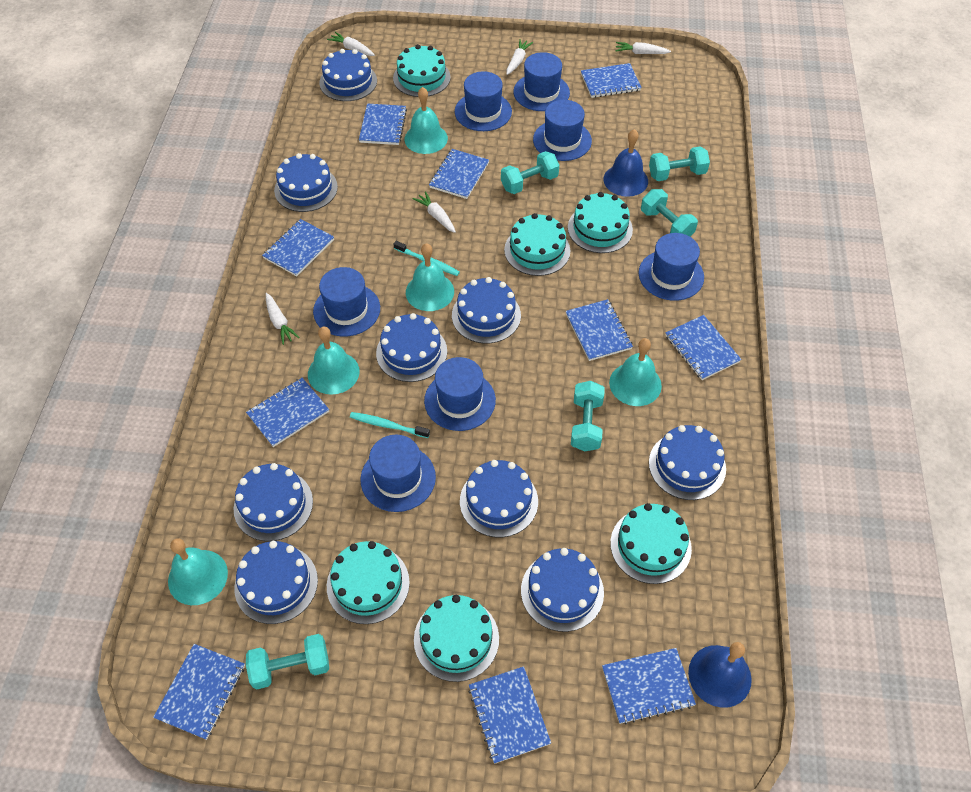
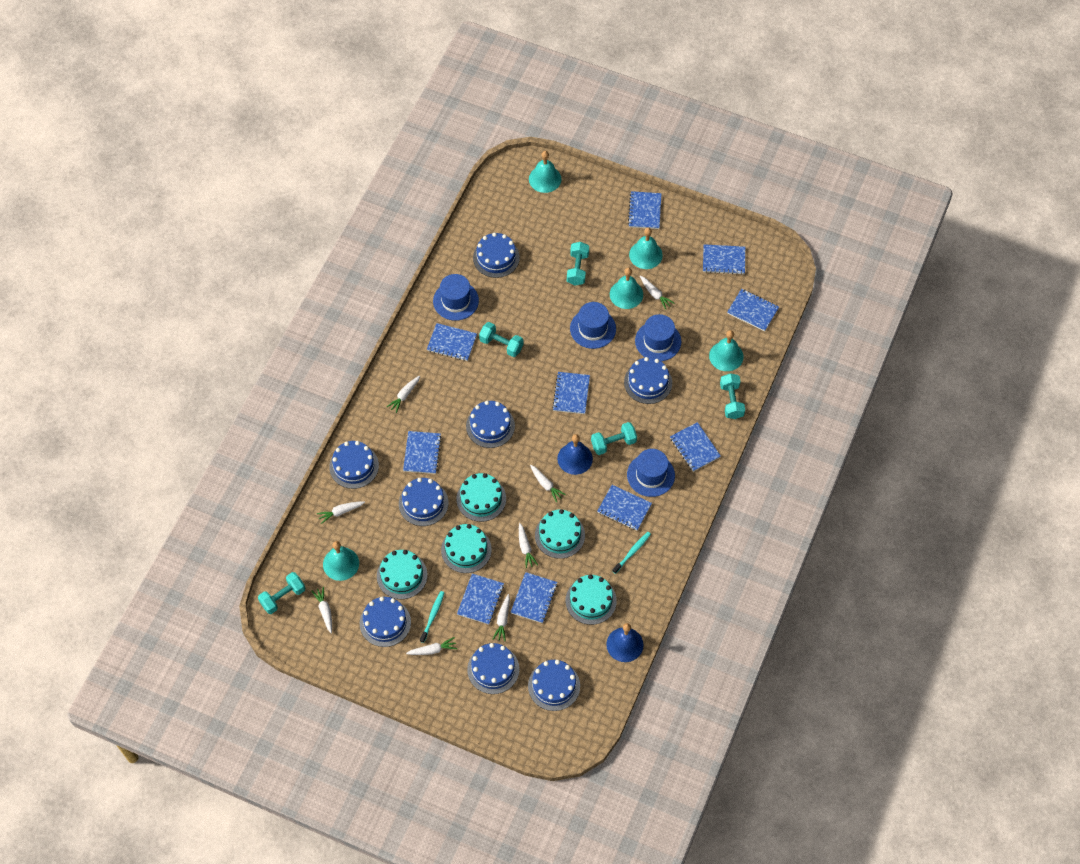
blue cake: [233,463,313,541] [234,541,318,624] [274,153,338,212] [319,49,377,101] [376,313,447,382] [452,277,521,343] [460,460,538,537] [521,548,604,632] [649,425,726,500] = 9 -> [329,441,379,489] [360,597,411,647] [399,478,448,526] [466,401,515,448] [467,643,519,694] [473,233,520,278] [528,660,580,711] [624,357,672,404] = 8
blue hat: [313,267,380,337] [361,435,436,512] [424,357,496,431] [455,71,512,131] [514,52,570,111] [533,100,592,161] [639,233,704,301] = 7 -> [433,274,479,321] [570,302,616,349] [627,449,675,497] [635,314,681,361] = 4
turquoise cake: [327,541,410,624] [393,44,451,97] [414,595,499,682] [504,213,570,276] [568,192,633,253] [610,503,692,584] = 6 -> [377,550,427,599] [441,524,492,573] [457,473,506,522] [535,509,585,559] [566,574,617,625] = 5
white carrot: [266,293,299,345] [327,32,375,56] [413,191,456,233] [506,39,533,75] [615,42,671,54] = 5 -> [312,587,332,633] [317,501,365,524] [387,375,420,413] [406,637,457,655] [493,594,510,641] [519,523,538,568] [530,465,566,502] [640,276,674,310] = 8

